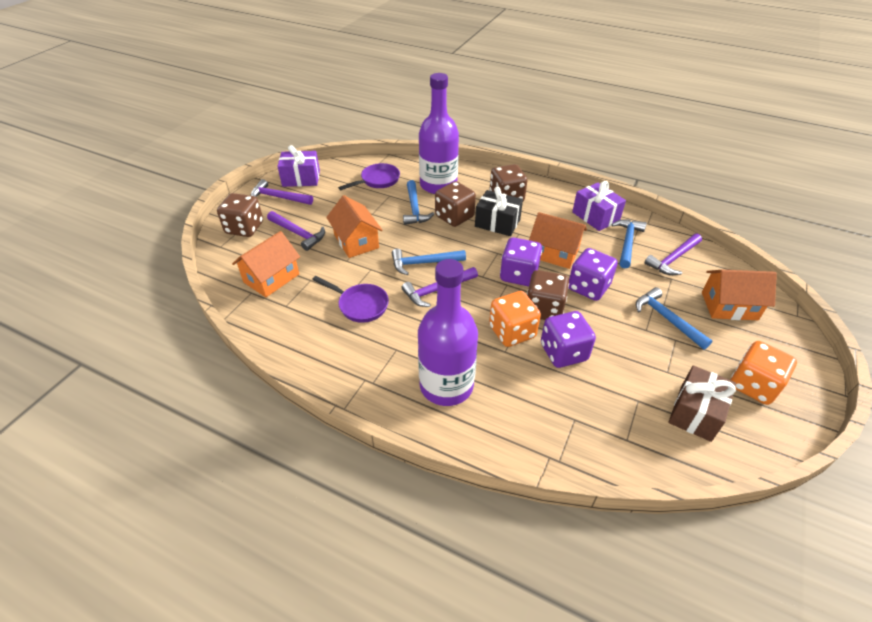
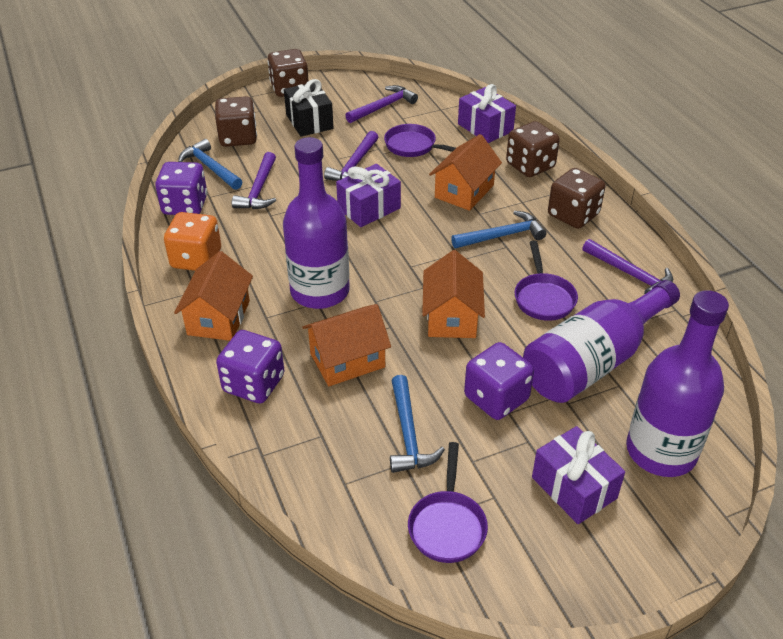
blue hammer: [392,249,466,275] [403,180,434,225] [611,219,647,268] [636,287,713,350] = 4 -> [178,139,243,190] [390,375,445,473] [451,211,546,248] = 3
brown gift: [668,365,736,442] = 1 -> none = 0
orange dice: [489,291,541,347] [730,341,797,405] = 2 -> [164,212,221,271] = 1
purple bottle: [418,259,478,406] [419,73,459,194] = 2 -> [283,137,350,309] [523,280,680,403] [626,290,729,477] = 3
purple gift: [277,145,320,187] [572,181,626,231] = 2 -> [336,164,401,227] [458,84,516,143] [532,426,625,524] = 3
purple pan: [312,276,389,323] [338,163,400,190] = 2 -> [384,124,456,157] [408,442,488,563] [515,240,578,321] = 3

